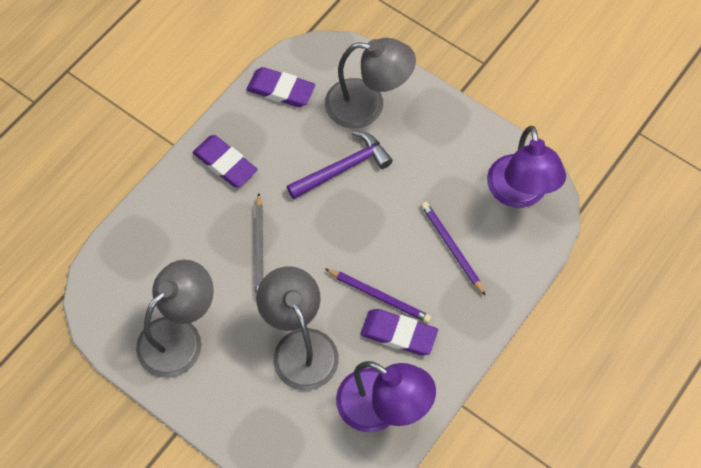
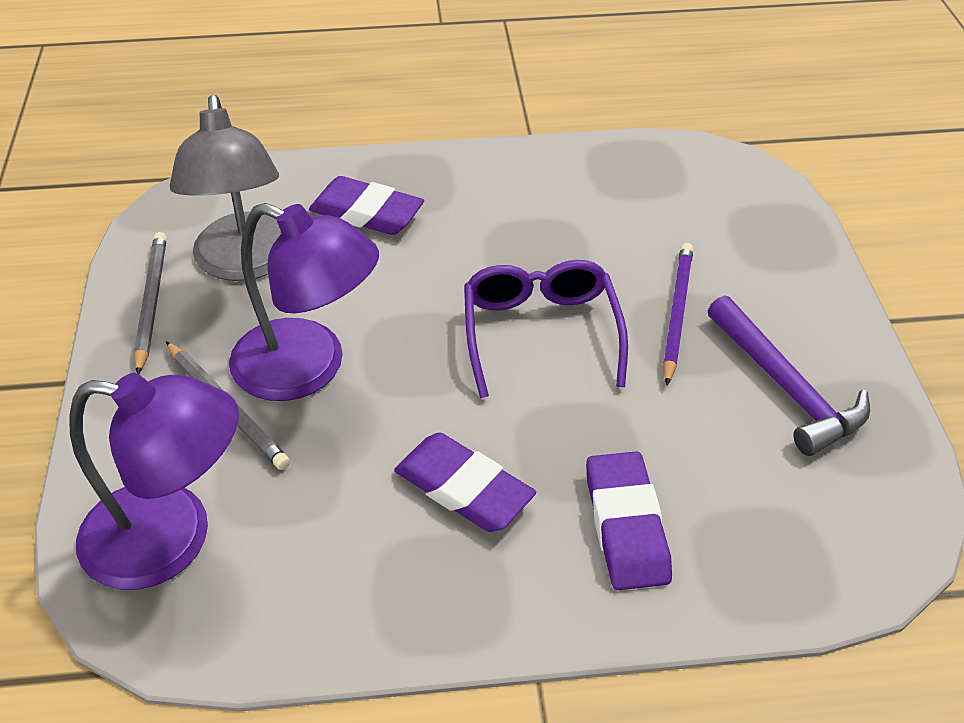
grey lamp: [136,260,214,378] [256,266,339,390] [325,38,416,128] = 3 -> [170,95,282,281] = 1
grey pencil: [255,193,263,295] = 1 -> [134,232,167,374] [166,341,290,470] = 2
purple glasses: none = 0 -> [464,260,628,398] = 1
purple pencil: [325,269,431,323] [421,202,486,296] = 2 -> [663,243,693,386] = 1

